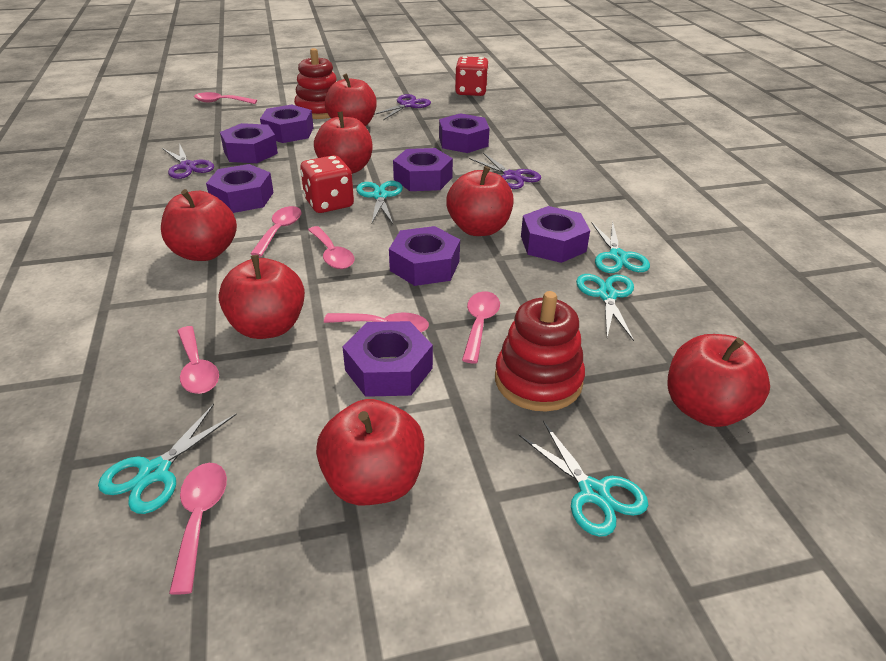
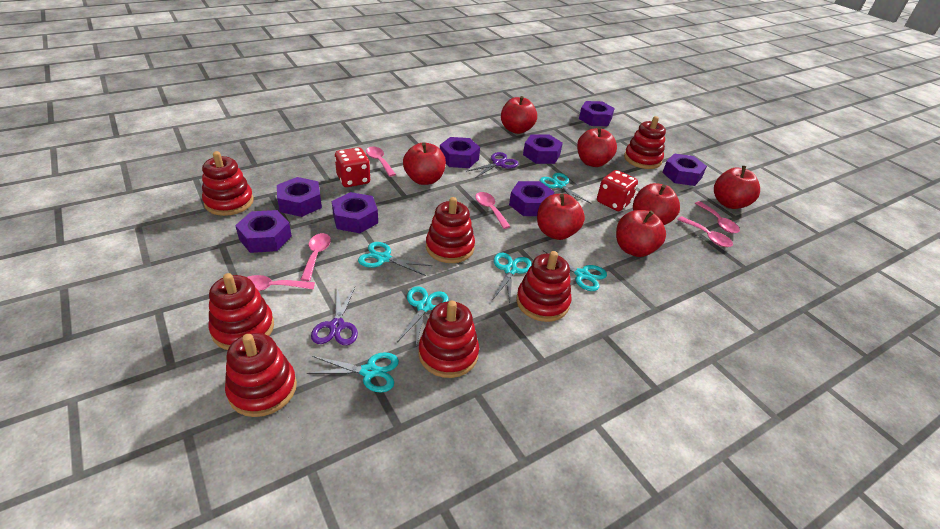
pink spoon: [169,463,227,595] [178,326,219,394] [194,92,257,104] [250,206,301,257] [308,226,355,269] [324,312,429,332] [462,291,500,364] = 7 -> [247,275,315,291] [300,233,331,281] [366,147,396,177] [475,192,511,229] [677,216,733,247] [695,201,740,233] = 6
purple scissors: [162,143,214,179] [374,94,431,120] [469,153,541,189] = 3 -> [311,286,358,345] [466,152,519,178] = 2
red stacking toy: [294,48,337,119] [495,291,585,411] = 2 -> [202,151,254,216] [208,273,274,350] [225,333,297,417] [418,301,479,378] [426,197,475,263] [516,251,571,322] [624,116,666,169] = 7
turquoise scissors: [98,404,236,514] [356,181,403,224] [518,421,648,537] [576,274,634,341] [591,221,650,273] = 5 -> [306,352,399,393] [358,242,432,276] [397,286,449,346] [493,253,532,303] [540,173,591,204] [543,250,607,291] = 6

